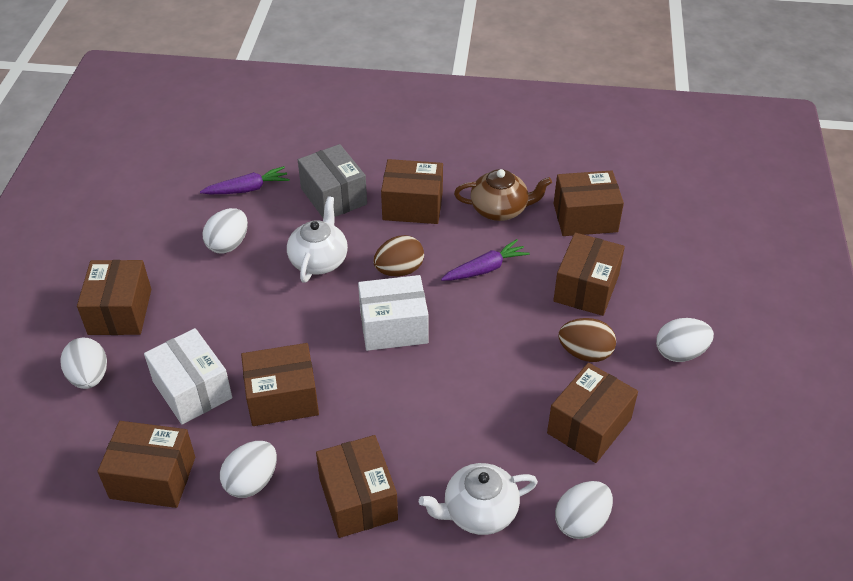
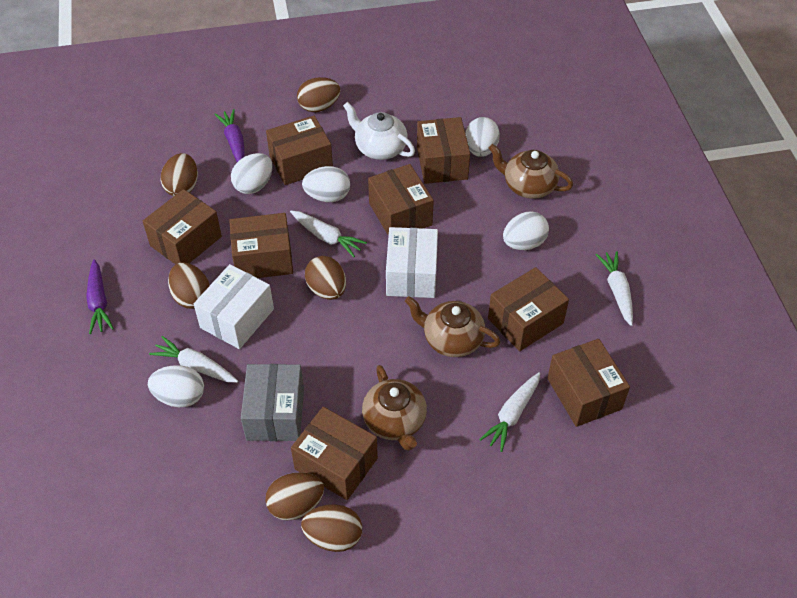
brown egg: [374,235,424,276] [558,318,616,362] = 2 -> [161,153,198,196] [168,262,210,309] [265,472,324,521] [297,77,341,112] [301,504,362,552] [305,256,346,300] = 6
brown teapot: [454,169,552,221] = 1 -> [362,365,427,451] [405,296,500,357] [489,144,573,199] = 3
white carrot: none = 0 -> [149,336,238,383] [290,211,367,257] [479,372,540,452] [595,251,633,326] = 4
white teapot: [287,196,348,283] [419,463,538,535] = 2 -> [343,102,415,160] = 1

